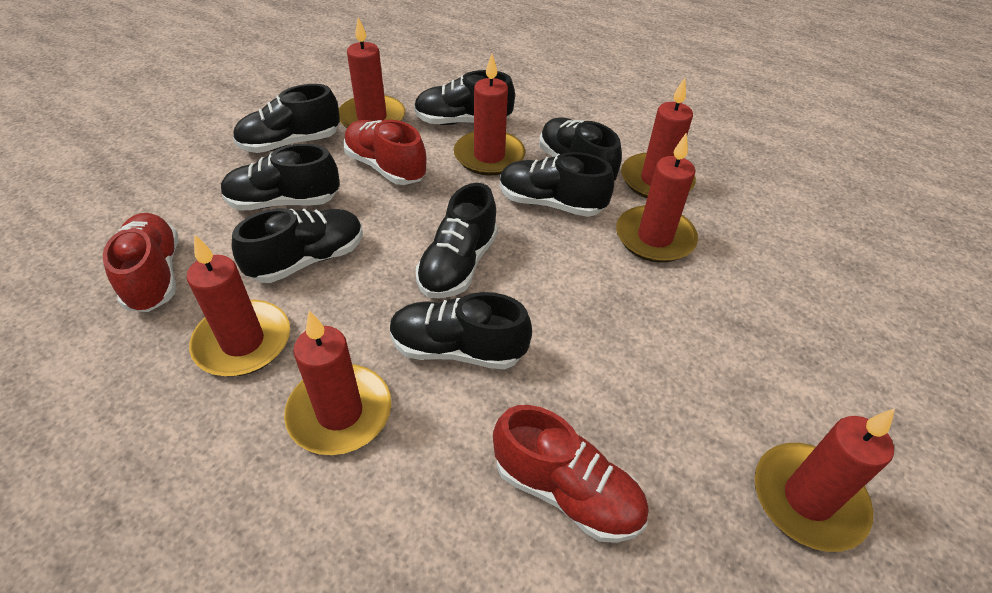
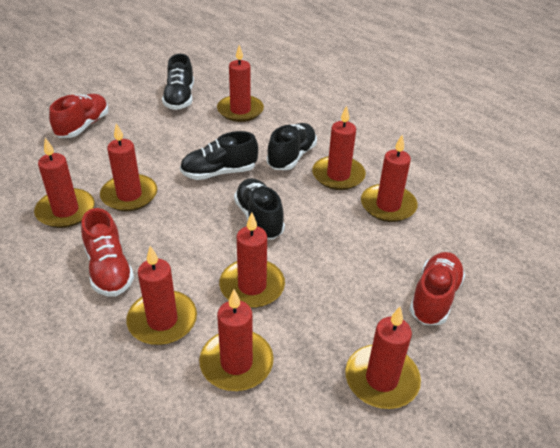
black shoe: [221,144,340,210] [232,208,363,283] [233,84,340,153] [390,292,532,370] [414,70,515,125] [416,183,498,299] [500,152,614,217] [540,117,622,181] = 8 -> [162,54,194,110] [180,131,258,180] [234,178,285,239] [266,123,317,170] = 4
red candle: [187,234,290,376] [284,310,391,455] [339,17,405,128] [454,54,525,176] [616,132,698,263] [621,78,696,198] [754,408,895,552] = 7 -> [34,138,95,228] [100,123,157,211] [126,246,197,345] [199,290,274,391] [217,45,264,122] [219,212,285,308] [312,105,366,190] [345,307,421,409] [361,135,418,222] = 9

